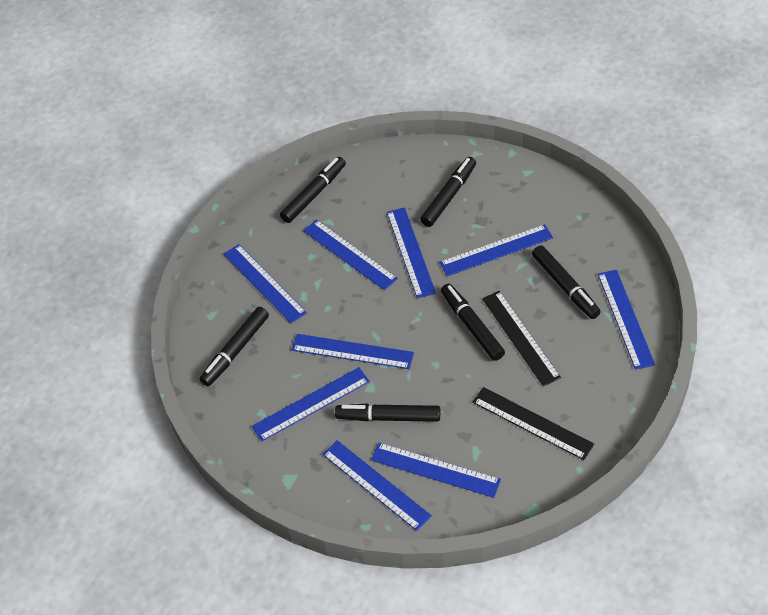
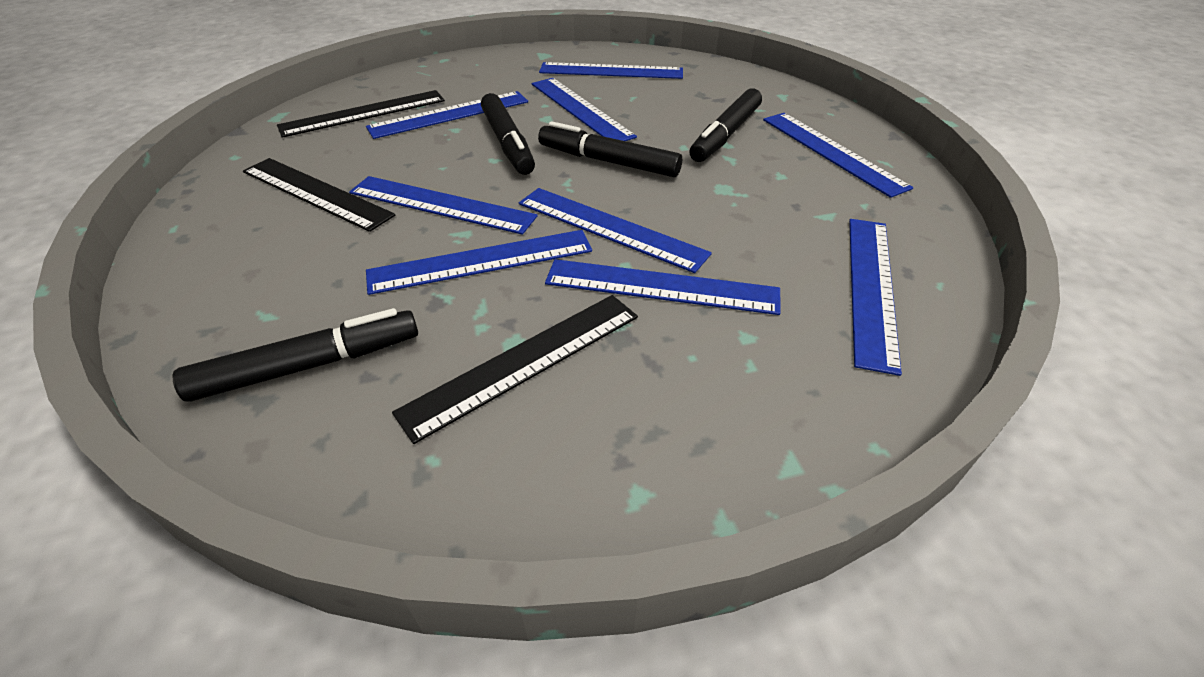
black marker: [200,307,269,386] [280,157,346,223] [335,404,440,422] [420,157,476,227] [441,284,505,361] [532,245,601,319] = 6 -> [173,308,418,402] [481,93,535,175] [538,121,682,177] [689,88,762,162] = 4
black ruler: [473,387,594,460] [482,291,561,386] = 2 -> [243,158,396,232] [277,90,445,138] [392,295,638,444] = 3

